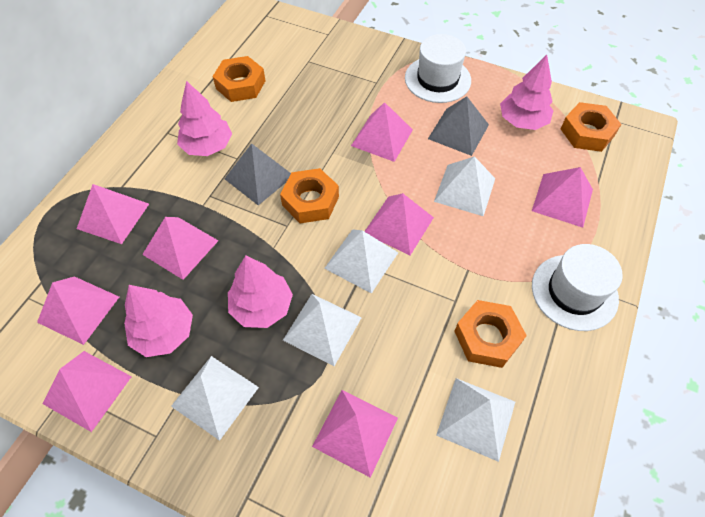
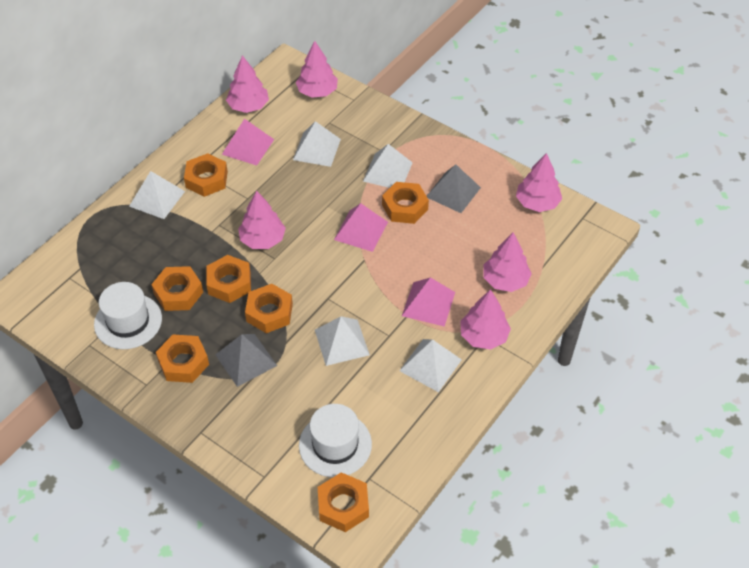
orange nut: [213,56,265,102] [280,168,339,223] [454,300,527,368] [561,102,621,152] = 4 -> [151,266,203,311] [156,334,209,383] [184,153,228,197] [206,255,251,303] [245,284,293,333] [318,472,369,532] [382,182,429,224] = 7
pink pyramid: [37,276,119,345] [42,351,132,432] [77,184,149,244] [142,217,218,280] [312,390,398,478] [351,102,413,162] [364,193,434,255] [532,167,593,228] = 8 -> [222,119,274,166] [334,203,388,252] [402,277,455,327] = 3
pink tree: [124,285,193,357] [177,81,232,156] [228,255,293,328] [500,55,553,130] = 4 -> [226,55,269,113] [238,190,286,249] [296,41,338,98] [460,289,511,350] [483,233,532,292] [516,153,562,212] = 6

